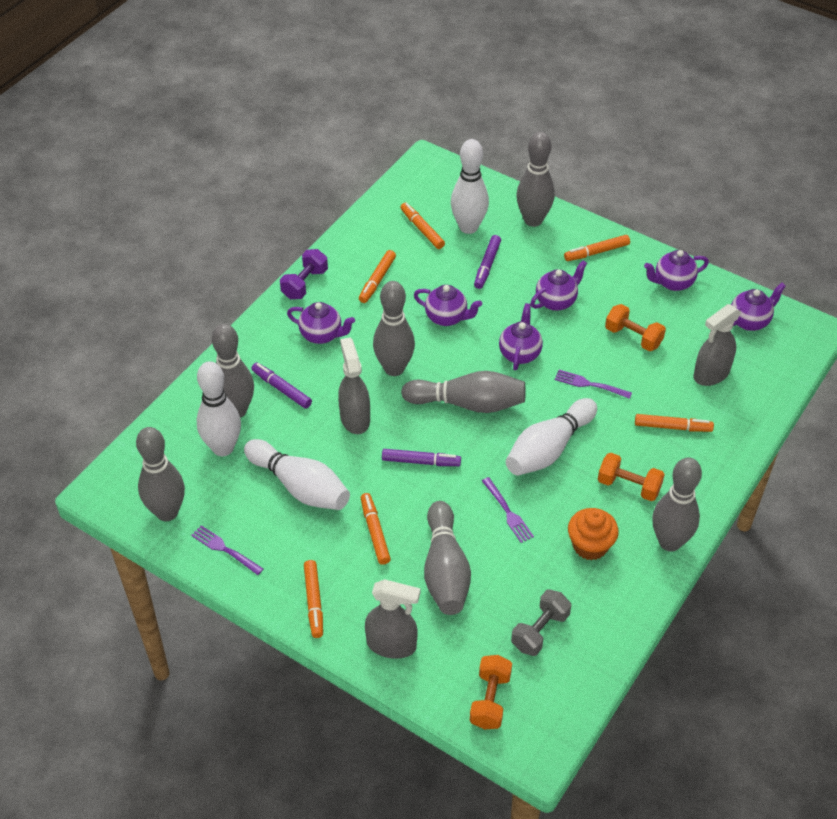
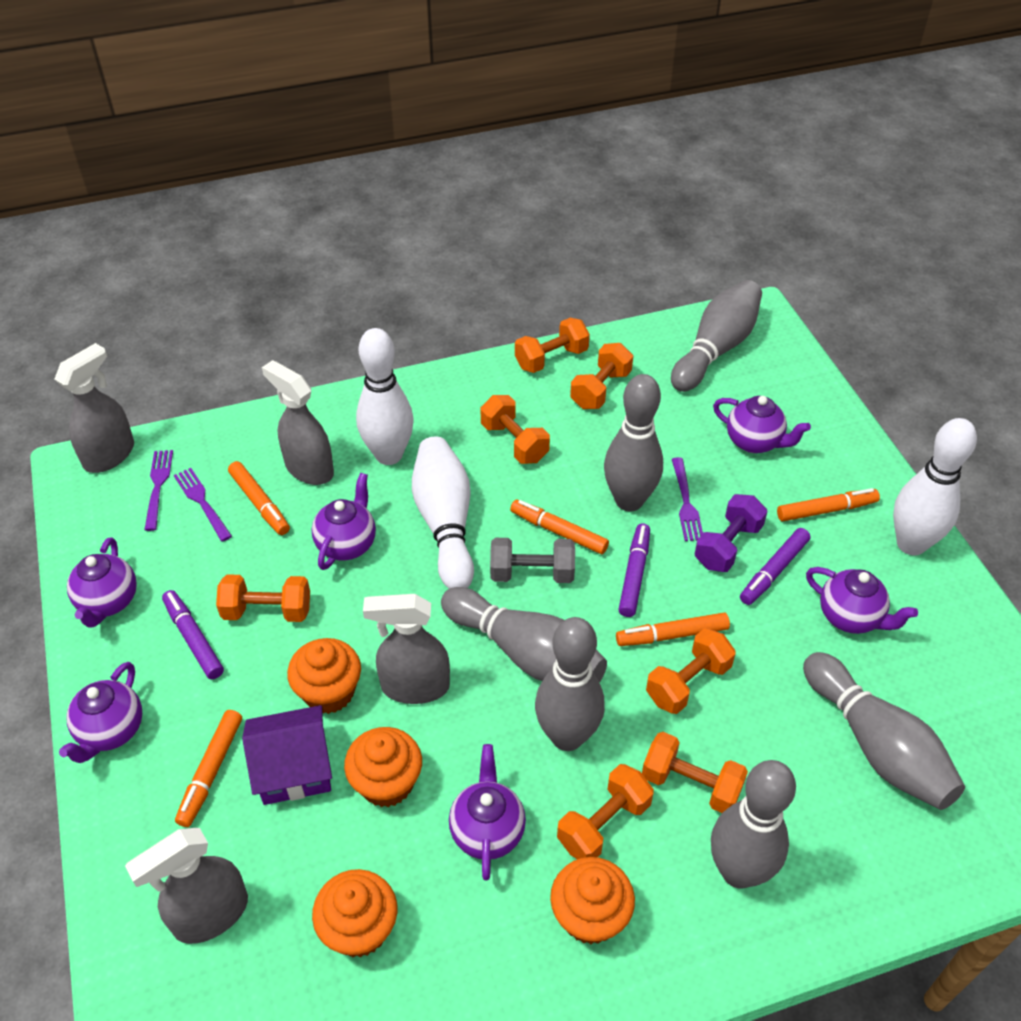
grey bowling pin: [136,427,185,521] [212,324,254,418] [373,281,415,376] [401,371,526,413] [424,501,471,615] [517,132,555,227] [652,457,702,552] = 7 -> [441,587,607,683] [535,617,605,751] [604,374,663,511] [671,280,762,392] [711,760,796,889] [803,652,965,810] = 6
grey spray bottle: [338,337,370,434] [365,579,420,659] [694,304,741,386] = 3 -> [55,343,134,473] [125,828,248,944] [262,360,334,485] [363,594,450,704] = 4
orange cupcake: [568,508,619,560] = 1 -> [287,638,361,714] [312,869,397,958] [344,727,422,807] [550,857,635,944] = 4
orange dumbbell: [470,655,512,729] [598,453,665,501] [605,304,666,351] = 3 -> [216,574,310,622] [480,395,550,464] [515,318,590,373] [557,764,654,859] [570,343,633,409] [642,732,748,813] [646,628,736,714] = 7
orange marker: [304,560,323,638] [359,250,396,303] [361,493,391,565] [400,203,445,249] [564,235,630,261] [635,414,714,432] = 6 -> [175,710,242,827] [228,461,290,535] [510,500,609,554] [616,612,730,646] [777,488,880,522] = 5
purple house: none = 0 -> [242,705,332,805] = 1
white bowling pin: [197,361,241,456] [244,439,350,510] [451,139,489,234] [506,398,597,476] = 4 -> [356,328,414,465] [412,437,474,589] [893,418,977,556] = 3

